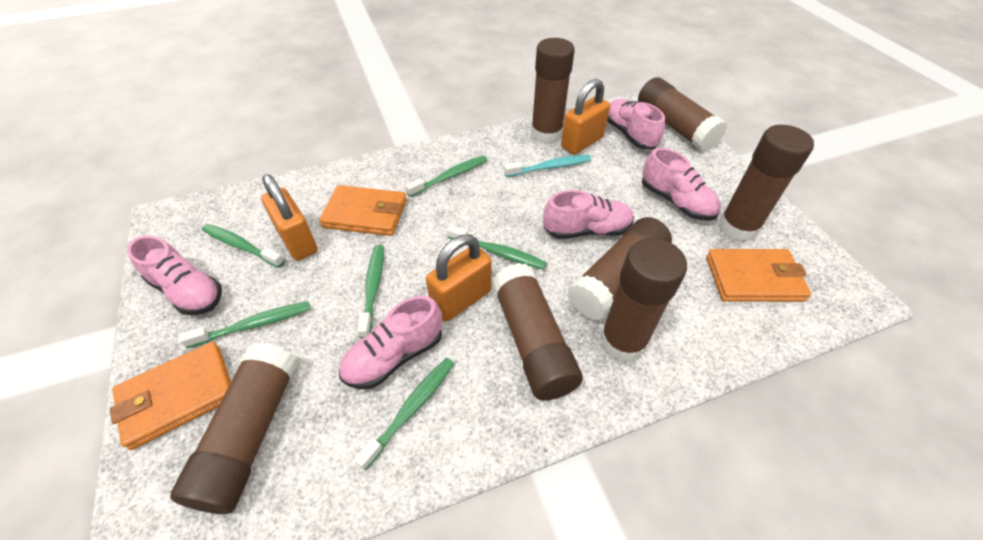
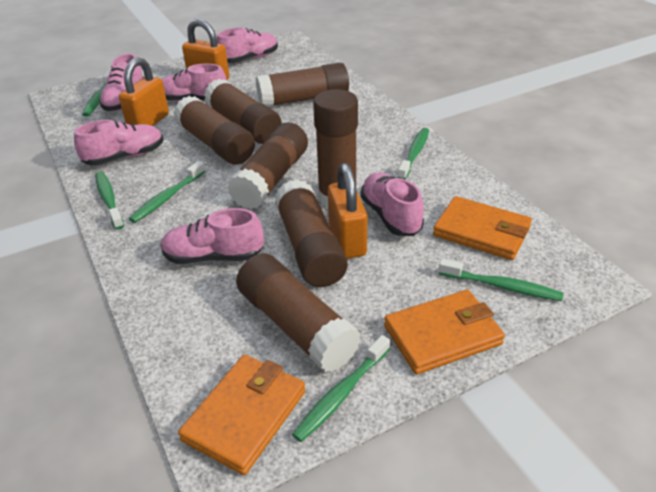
pink shoe: [127,235,222,315] [339,296,442,389] [543,190,634,239] [607,99,665,149] [642,148,721,221] = 5 -> [74,120,163,166] [99,54,144,111] [161,64,227,102] [161,208,264,264] [217,27,278,63] [360,172,424,236] = 6
turquoise toothbrush: [504,155,591,177] = 1 -> none = 0

